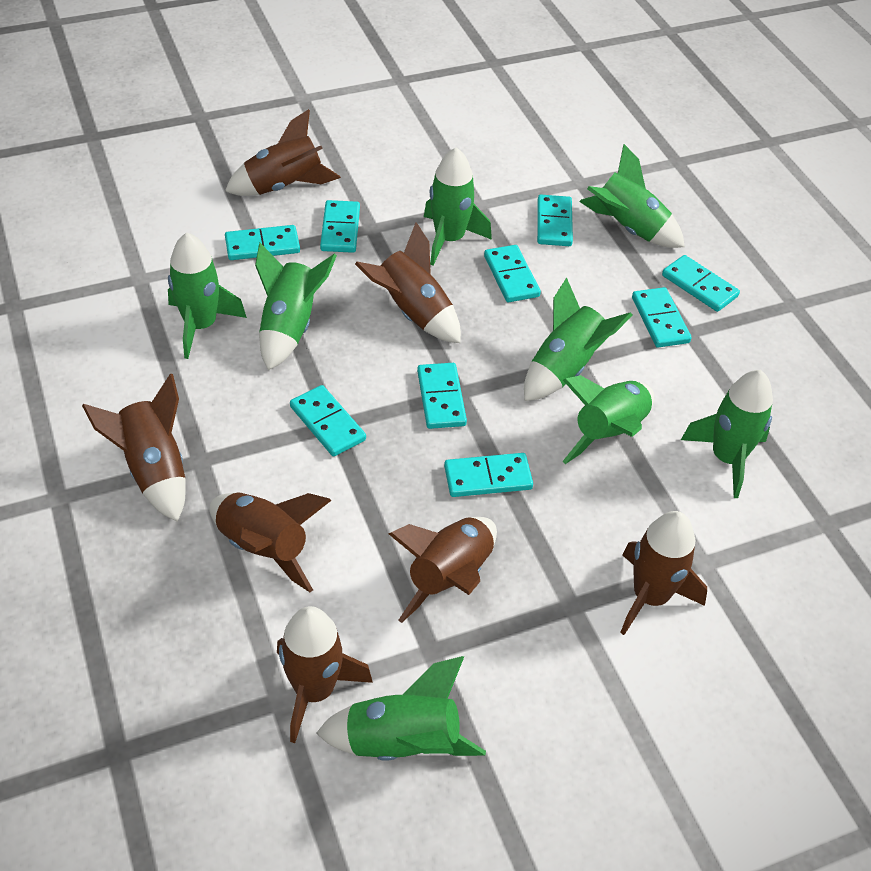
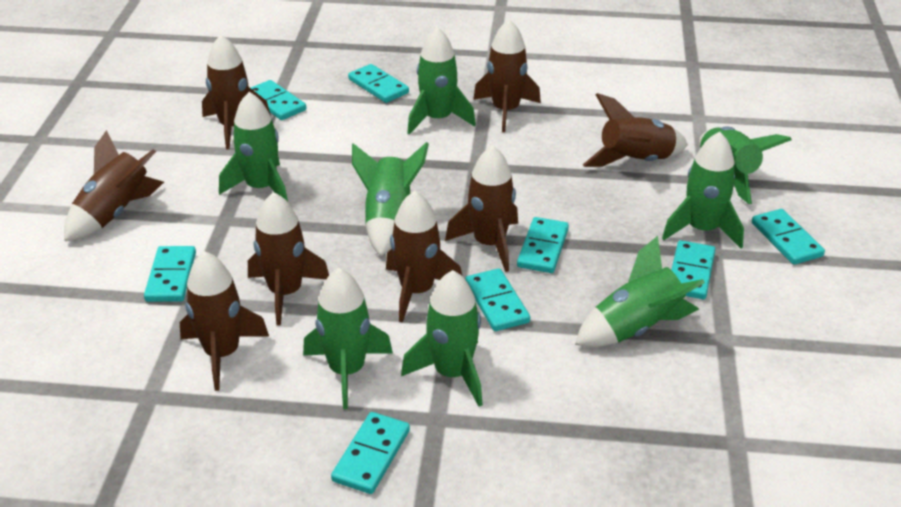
brown rocket: [82,373,186,522] [209,493,332,592] [225,109,341,196] [277,606,373,743] [355,222,461,343] [389,517,497,623] [620,511,707,635] = 7 -> [64,130,164,241] [180,251,269,391] [202,35,271,149] [248,192,329,326] [386,191,462,323] [445,145,518,272] [473,19,541,132] [583,93,688,167] = 8
turquoise domino: [225,225,300,260] [290,385,366,457] [320,200,360,253] [417,363,467,429] [444,453,533,497] [484,245,541,302] [537,195,573,246] [632,287,692,348] [662,255,740,312] = 9 -> [144,246,196,302] [251,80,306,120] [331,412,410,494] [348,64,409,103] [465,268,530,331] [517,217,569,273] [671,240,716,299] [752,209,825,265] = 8

